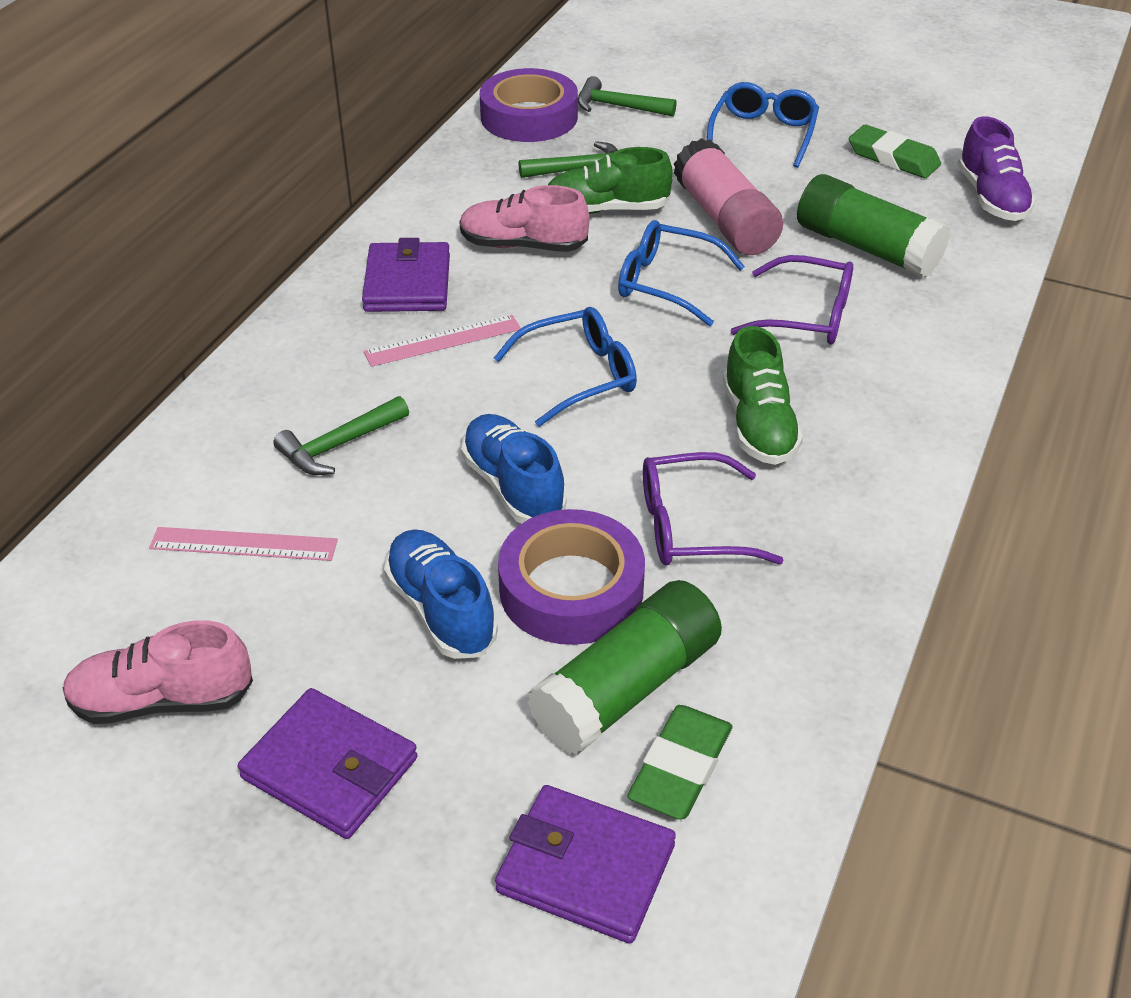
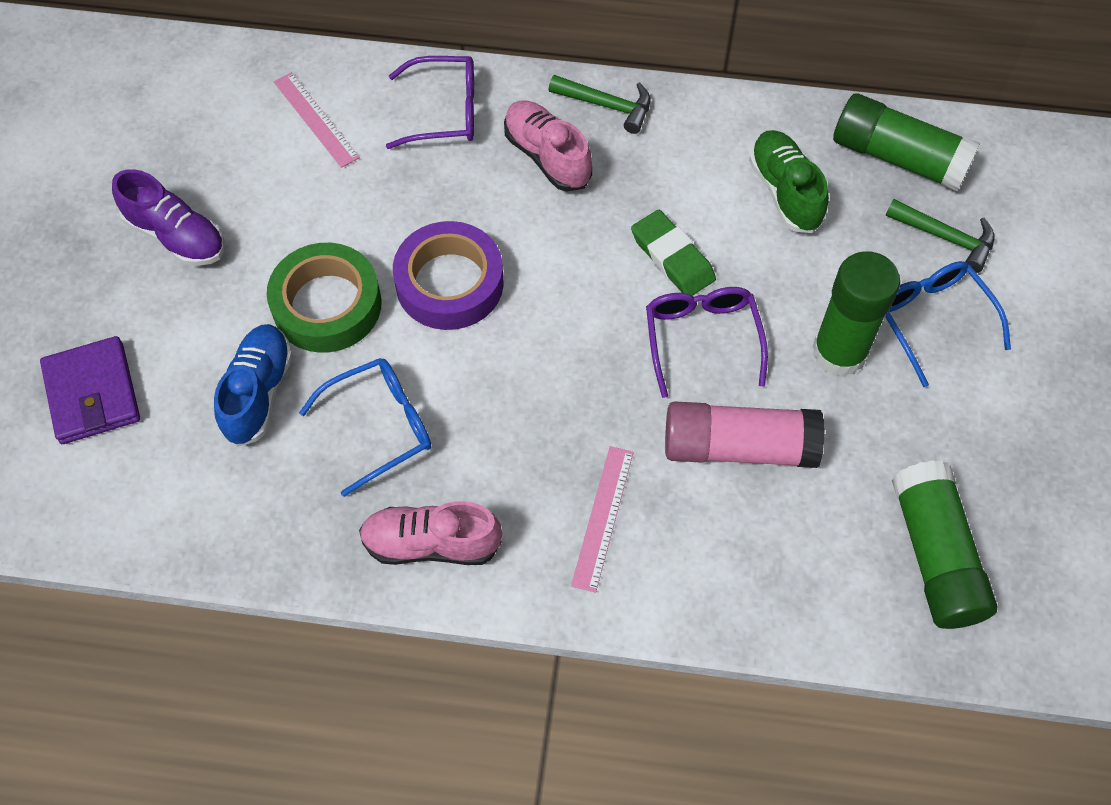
blue glasses: [494,307,637,427] [618,220,745,326] [707,82,819,168] = 3 -> [299,358,431,497] [885,261,1011,387] = 2
blue shoe: [384,529,498,659] [461,414,567,523] = 2 -> [214,324,293,447] = 1
green eraser: [627,705,732,820] [849,125,941,178] = 2 -> [631,210,716,296] = 1
green glue stick: [527,580,722,755] [797,174,950,278] = 2 -> [812,251,900,377] [833,94,980,191] [892,460,997,629] = 3
green hammer: [273,396,409,475] [519,141,618,178] [578,76,677,117] = 3 -> [549,75,651,134] [886,199,995,273] = 2
green shoe: [548,147,673,214] [723,326,803,465] = 2 -> [749,130,829,233] = 1
green tape: none = 0 -> [267,243,382,353] = 1
purple tape: [480,68,578,142] [498,509,645,645] = 2 -> [393,221,504,330] = 1
purple wallet: [238,688,418,839] [362,238,450,312] [495,785,676,944] = 3 -> [40,336,140,444] = 1

